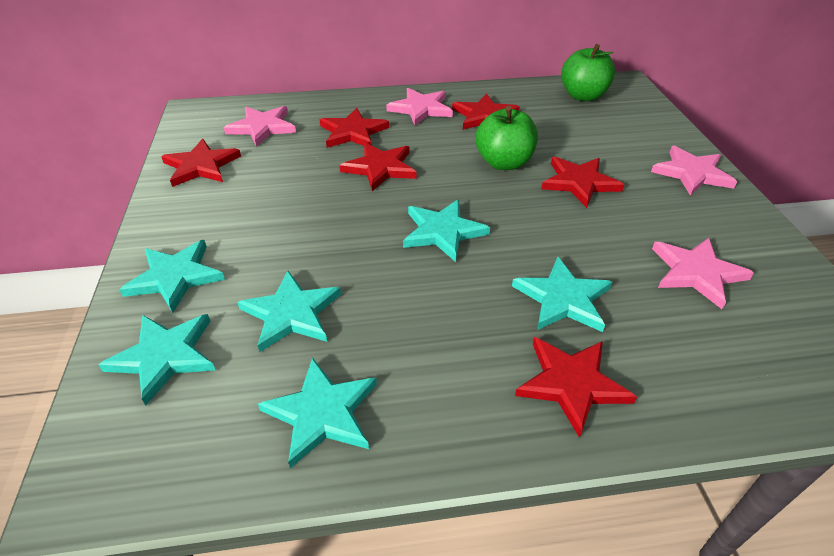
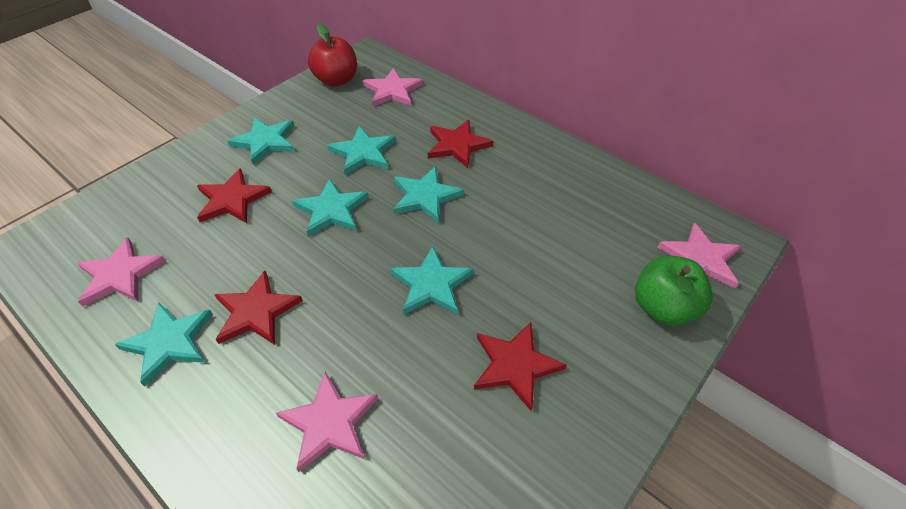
green apple: [476,106,538,170] [561,44,615,101] = 2 -> [635,255,713,326] = 1
red apple: none = 0 -> [308,23,357,87] = 1
red star: [161,139,241,187] [320,108,389,148] [340,142,417,191] [452,93,520,130] [515,337,637,438] [541,157,624,208] = 6 -> [197,168,272,223] [214,271,303,345] [428,120,493,168] [474,322,567,411] = 4

